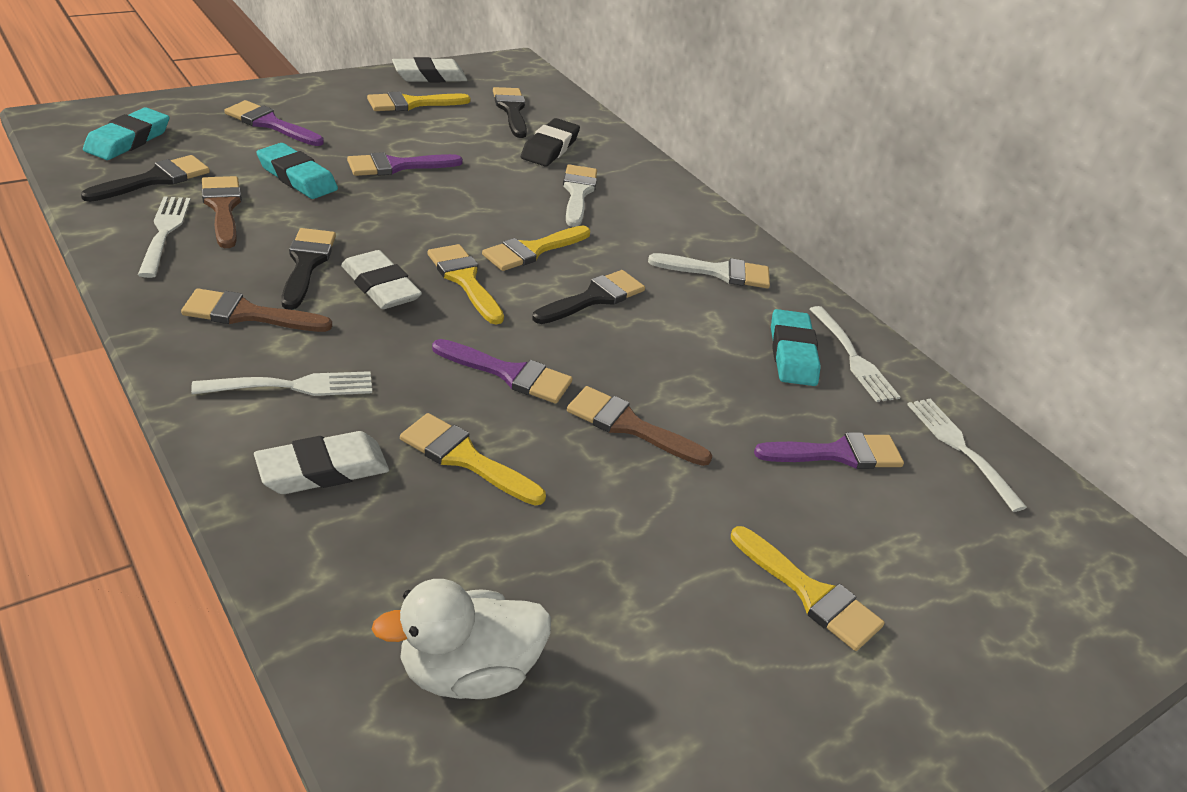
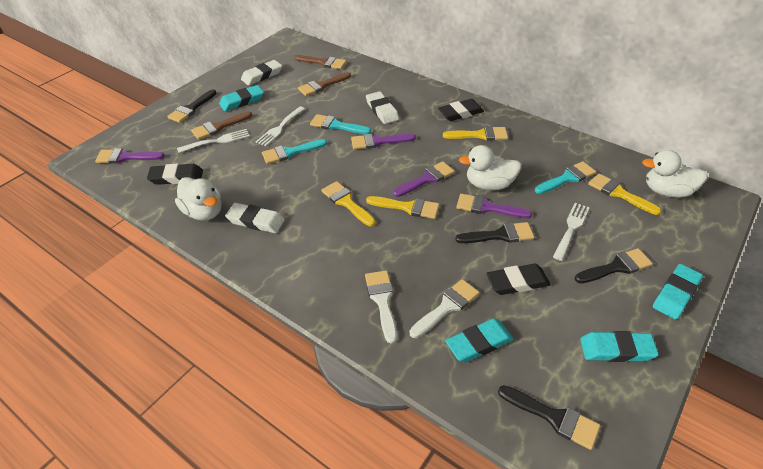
black eraser: [521,118,580,166] = 1 -> [147,164,203,185] [438,99,484,121] [486,263,551,295] = 3
turquoise brush: none = 0 -> [262,139,327,164] [310,114,371,134] [535,161,596,194] = 3
turquoise eraser: [83,107,169,160] [256,143,338,199] [771,309,821,386] = 3 -> [219,85,264,111] [445,318,514,362] [580,331,659,362] [653,264,703,320] = 4
white duck: [372,579,551,699] = 1 -> [175,177,222,221] [459,145,521,190] [642,150,708,198] = 3
white fork: [138,196,191,278] [191,371,372,396] [809,306,900,402] [907,399,1027,512] = 4 -> [177,129,250,153] [256,106,305,146] [553,203,590,261] = 3
yellow brush: [367,91,471,111] [400,413,546,505] [427,244,504,325] [482,226,590,271] [731,526,885,651] = 5 -> [321,181,375,227] [366,196,439,219] [443,126,508,141] [588,173,661,215] = 4

